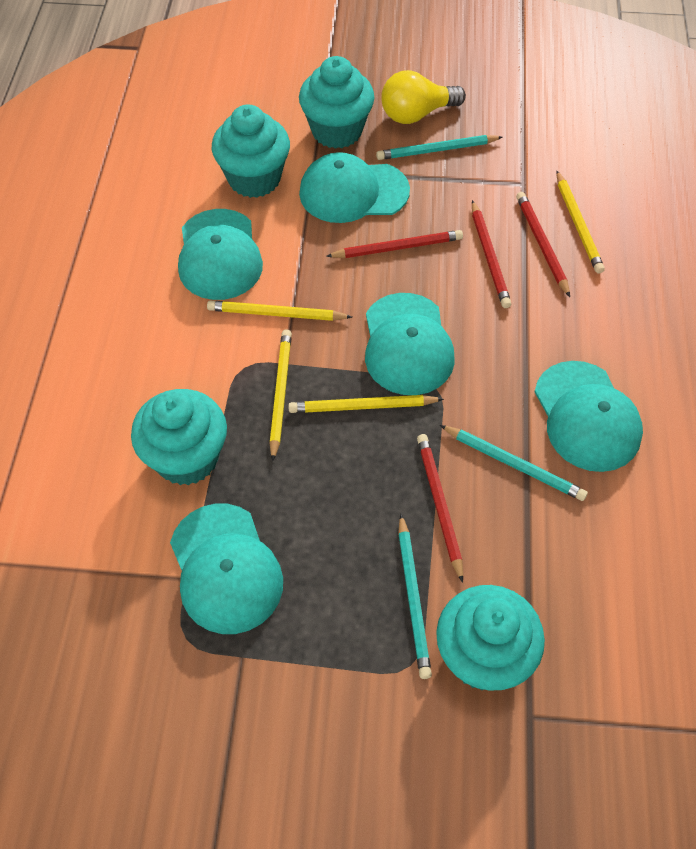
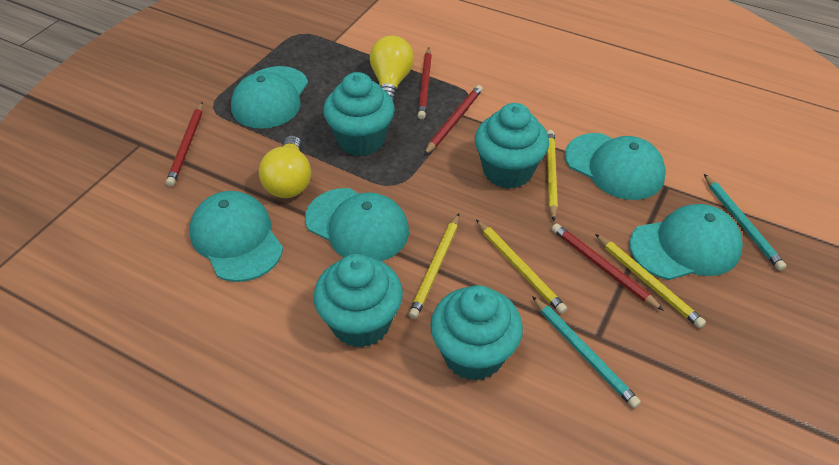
turquoise pencil: [376,135,503,160] [398,514,432,679] [440,425,588,501] = 3 -> [532,296,641,408] [704,174,787,271] = 2
yellow light bulb: [381,70,466,124] = 1 -> [259,135,311,198] [370,36,414,104] = 2

